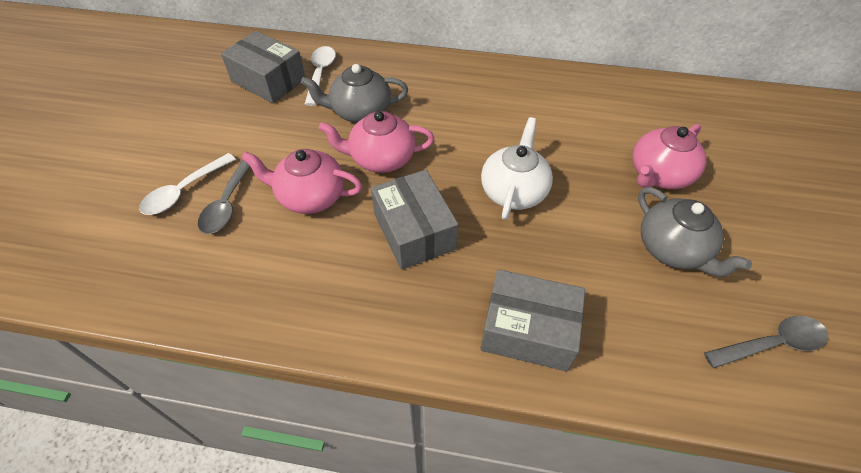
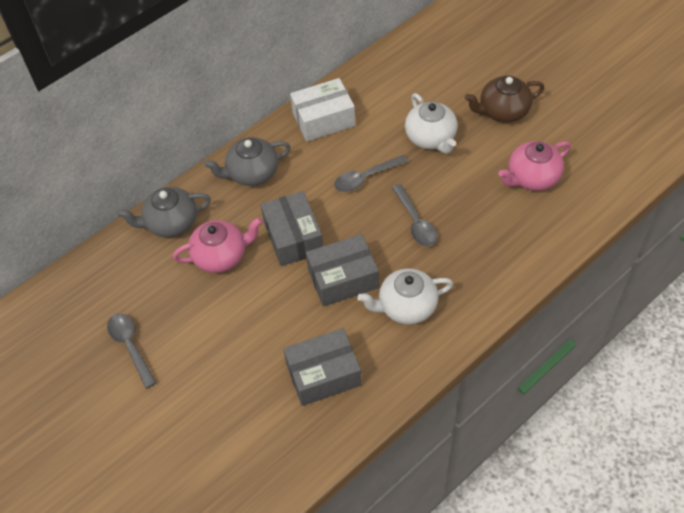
brown teapot: none = 0 -> [465,76,544,123] = 1
grey spoon: [198,160,251,234] [704,316,828,368] = 2 -> [107,313,157,388] [334,155,409,192] [392,184,437,247] = 3
pink teapot: [241,149,362,214] [319,111,434,173] [633,124,707,189] = 3 -> [173,217,263,273] [498,141,571,191] = 2
white box: none = 0 -> [290,78,355,142] = 1
white spoon: [139,153,236,215] [305,46,336,106] = 2 -> none = 0
white teapot: [481,117,553,220] = 1 -> [357,269,453,325] [405,93,458,154] = 2

